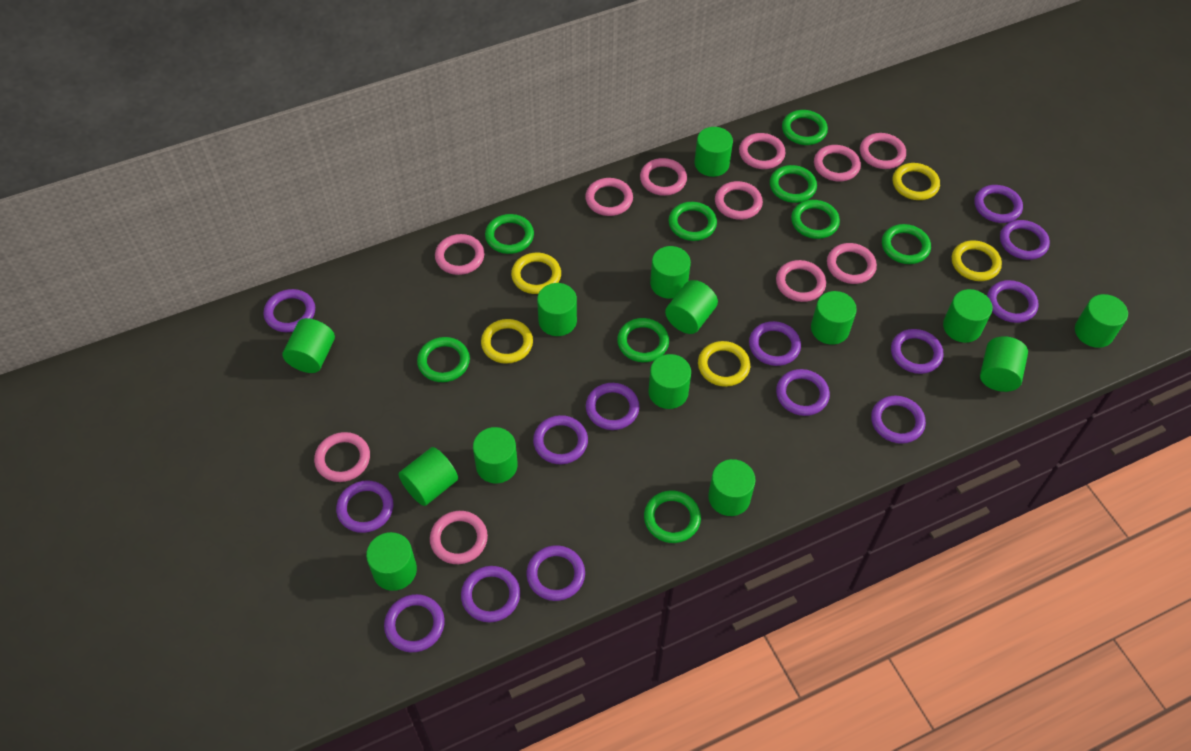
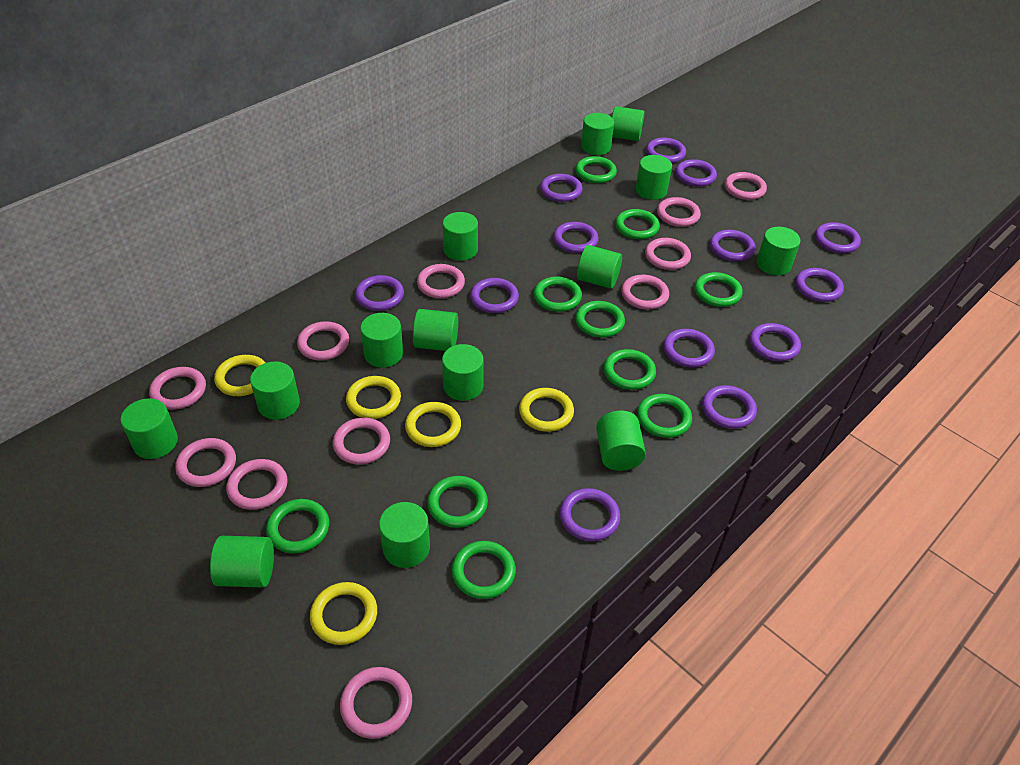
green ring: [417,337,470,382] [485,214,534,254] [617,318,669,362] [644,490,701,543] [669,202,717,241] [770,165,817,203] [782,110,828,145] [791,200,840,239] [882,224,931,264] = 9 -> [266,499,329,553] [427,476,488,528] [452,541,516,599] [534,276,582,312] [575,156,617,183] [575,301,625,338] [604,349,656,390] [615,209,660,239] [637,394,692,438] [694,272,743,307] = 10
purple ring: [264,289,315,332] [336,480,393,533] [384,594,445,652] [461,566,520,622] [527,545,585,601] [533,415,588,464] [586,383,640,430] [749,321,801,366] [776,369,830,416] [871,396,926,444] [891,329,944,374] [974,185,1023,223] [987,280,1039,323] [1000,220,1050,260] = 14 -> [355,275,404,311] [470,278,519,313] [540,174,582,202] [553,222,599,253] [560,488,620,541] [646,138,686,163] [663,329,715,367] [675,159,717,187] [702,385,757,429] [710,230,756,261] [750,323,801,361] [796,268,844,302] [815,222,861,253] = 13

